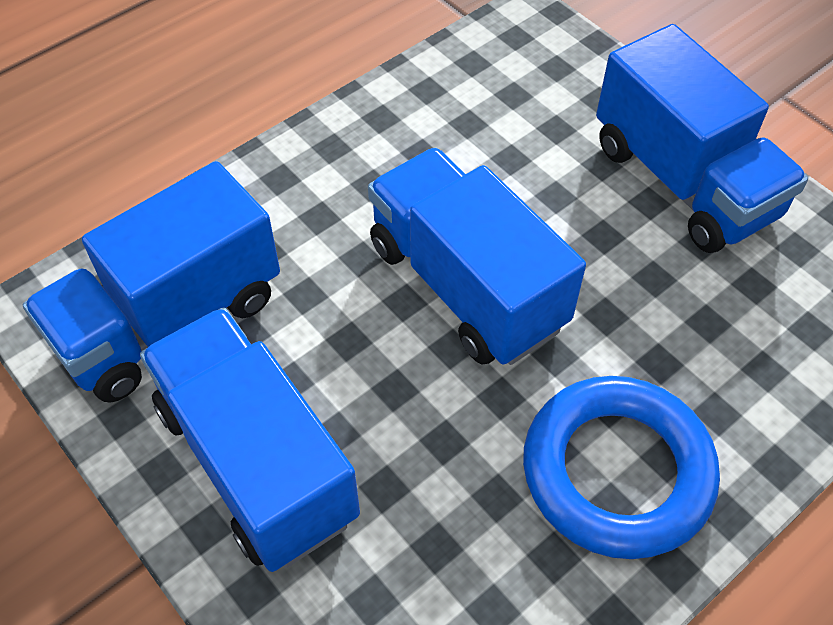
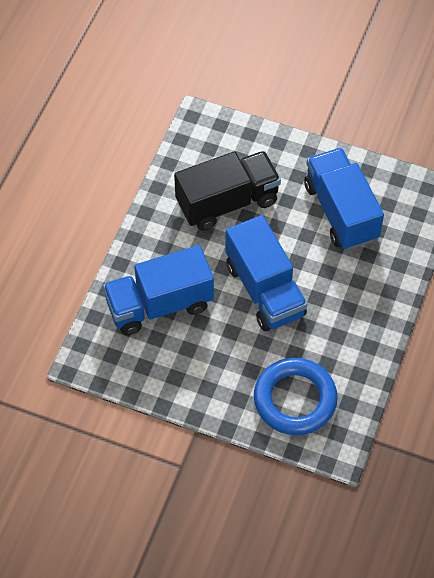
black truck: none = 0 -> [174,151,281,231] = 1
blue truck: [23,161,280,403] [140,307,360,572] [368,147,586,365] [596,24,808,253] = 4 -> [103,245,214,335] [225,215,307,331] [304,148,384,250] = 3

